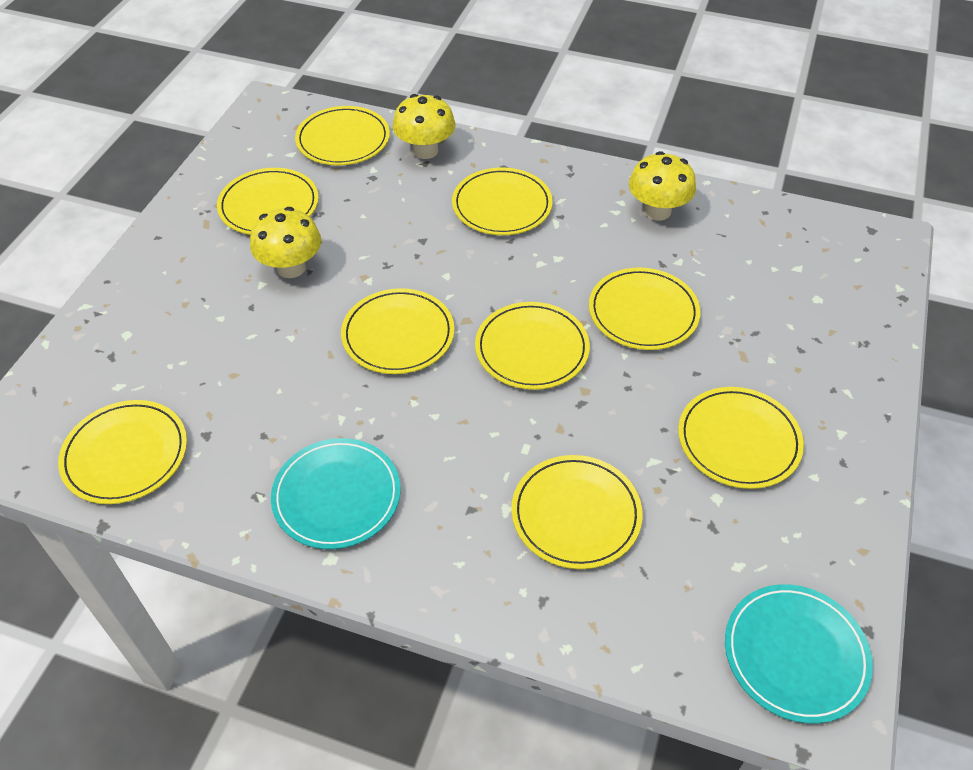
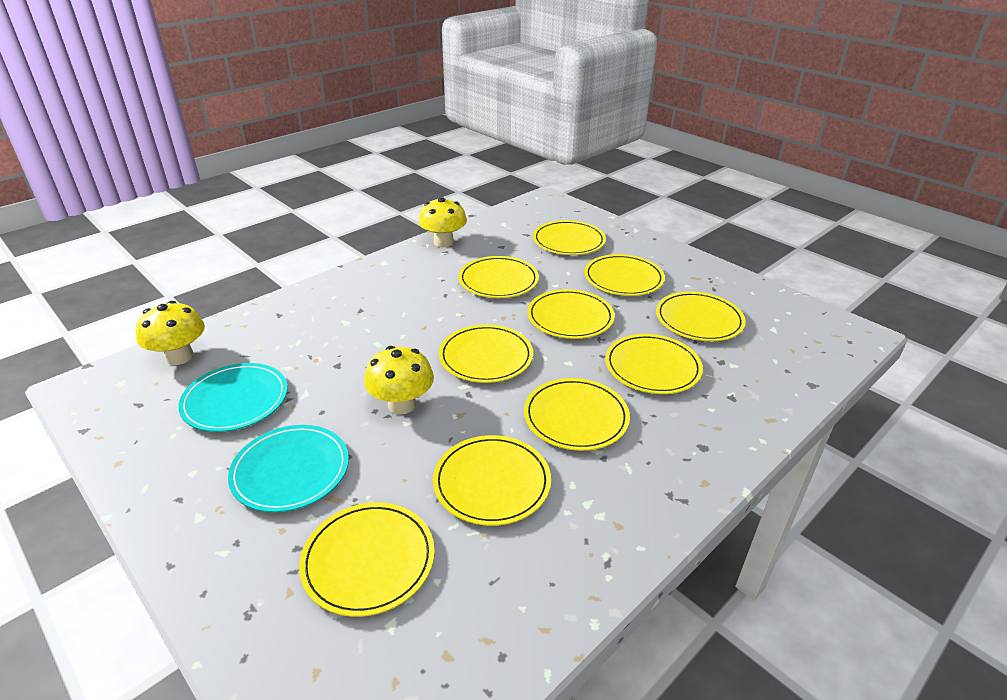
yellow plate: [58,400,187,504] [217,168,319,235] [295,106,390,165] [341,288,454,374] [452,168,553,235] [475,302,590,390] [511,455,643,569] [589,267,701,350] [678,387,804,489] = 9 -> [299,502,435,617] [433,435,551,526] [439,325,533,383] [459,256,539,298] [524,378,630,451] [527,289,615,339] [533,220,606,255] [584,254,665,296] [605,334,703,394] [656,292,746,341] = 10

